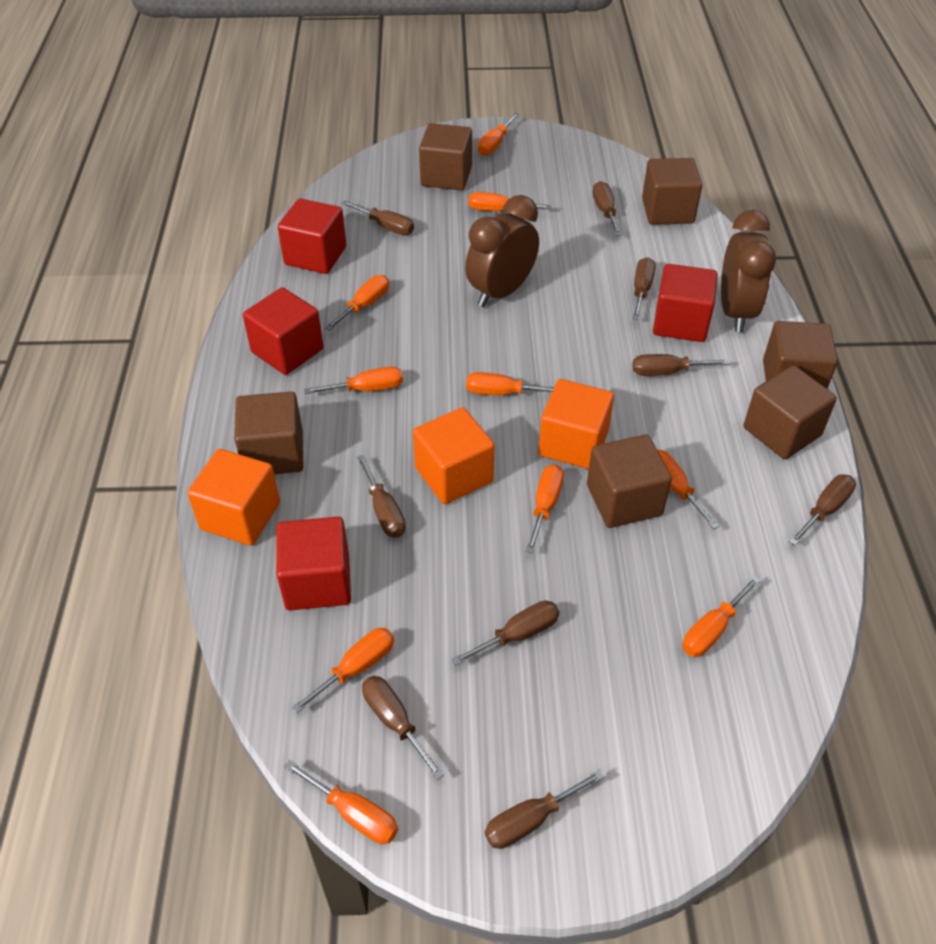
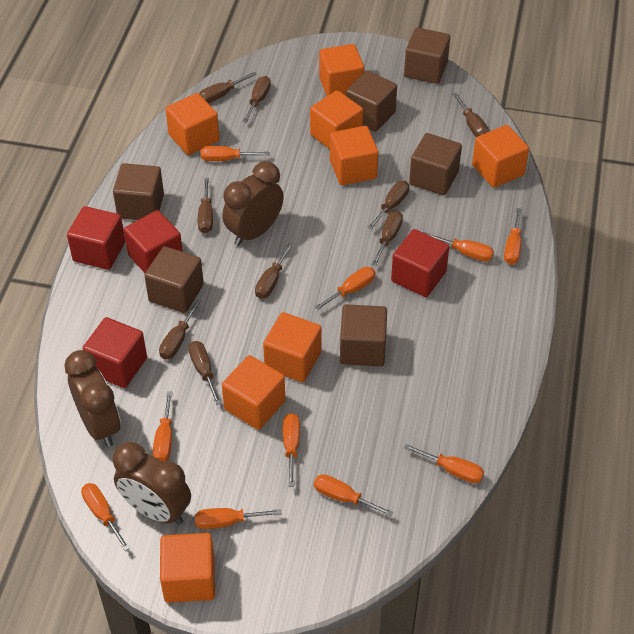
brown clock: [465,195,539,307] [721,210,776,332] = 2 -> [65,350,121,447] [113,442,191,525] [222,161,284,246] = 3
orange cube: [187,449,280,545] [413,407,495,504] [539,379,614,469] = 3 -> [160,533,215,603] [165,93,219,155] [222,355,285,430] [263,312,321,382] [310,90,363,149] [319,44,364,96] [330,126,378,185] [472,125,529,188] = 8

